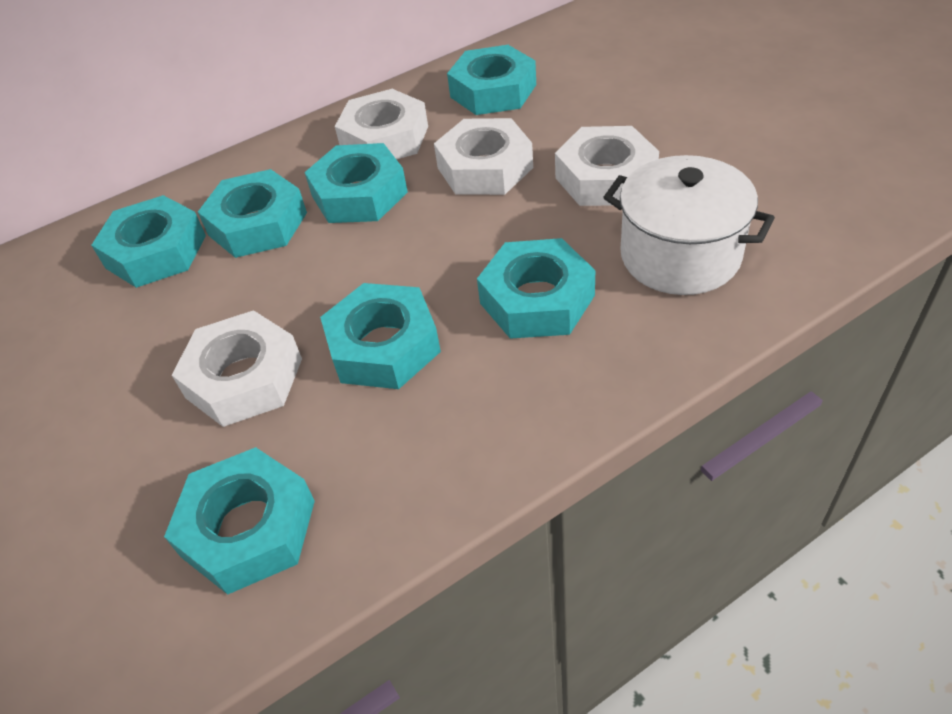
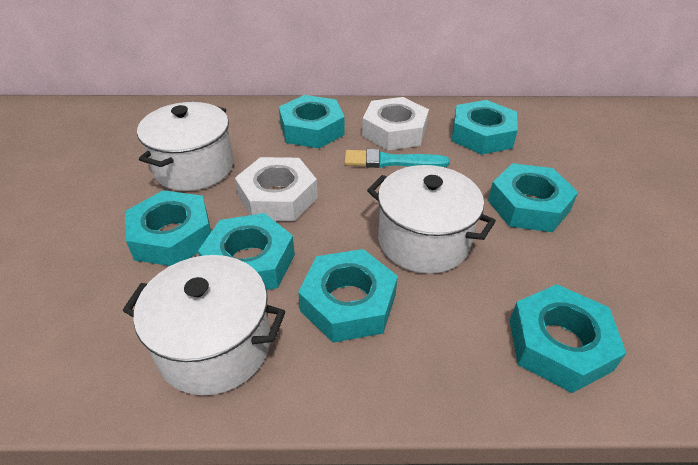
turquoise brush: none = 0 -> [344,149,450,168] = 1
white nut: [172,310,302,427] [335,89,428,159] [434,118,533,195] [555,126,659,206] = 4 -> [235,157,318,221] [362,97,429,151] = 2
white pot: [603,155,775,295] = 1 -> [123,255,285,396] [137,102,234,191] [367,165,496,274] = 3

